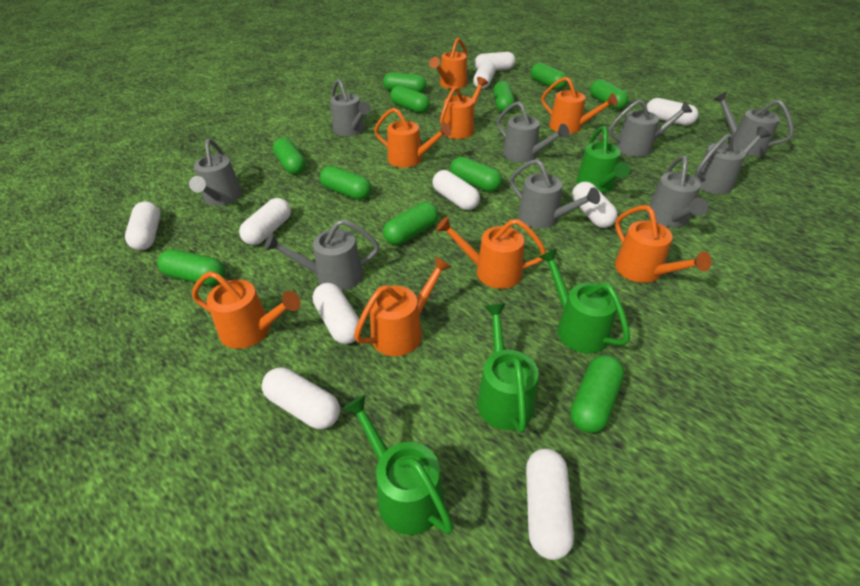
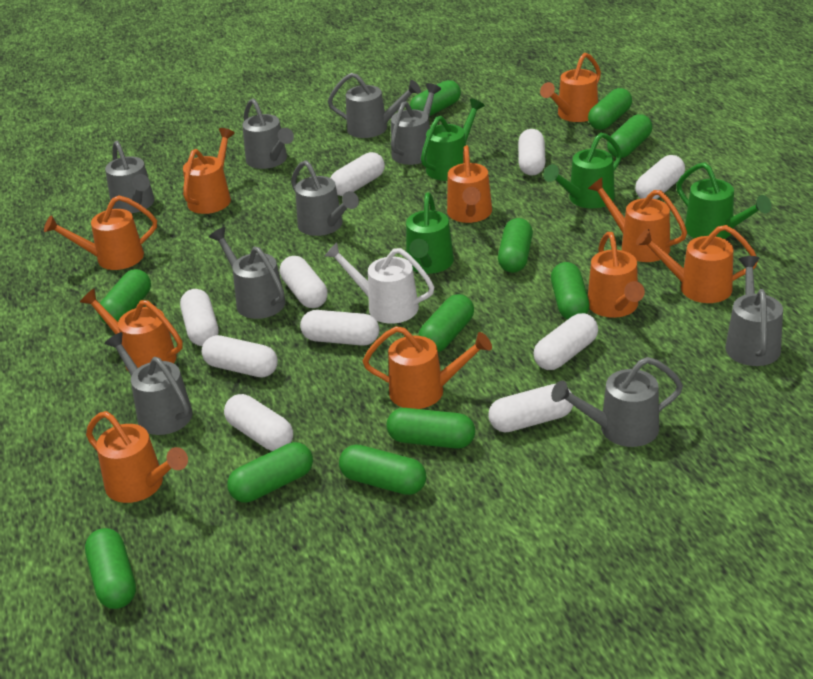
orange watering can: [192,271,301,349] [354,256,452,356] [374,108,451,168] [429,38,468,89] [436,216,546,289] [440,77,488,139] [541,77,618,134] [615,205,711,283] = 8 -> [44,195,157,270] [80,288,183,370] [86,411,188,503] [183,128,235,214] [363,326,492,409] [447,145,492,223] [540,53,601,122] [588,177,687,262] [588,232,645,318] [636,225,758,303] = 10
white watering can: none = 0 -> [324,242,434,323] = 1

